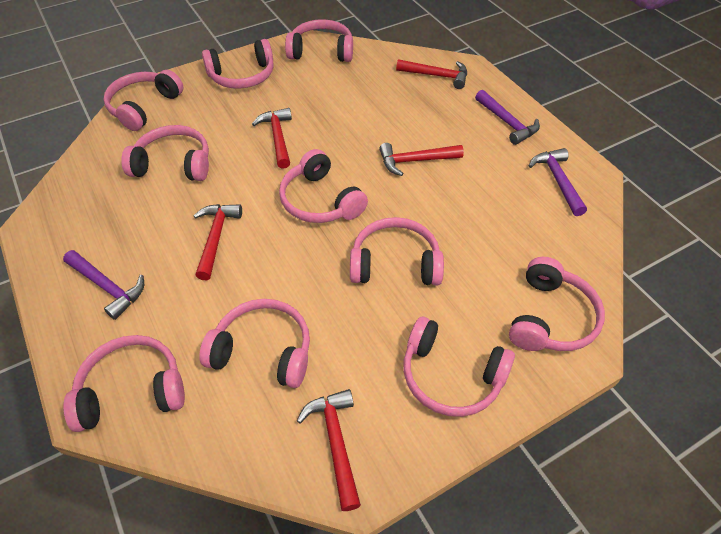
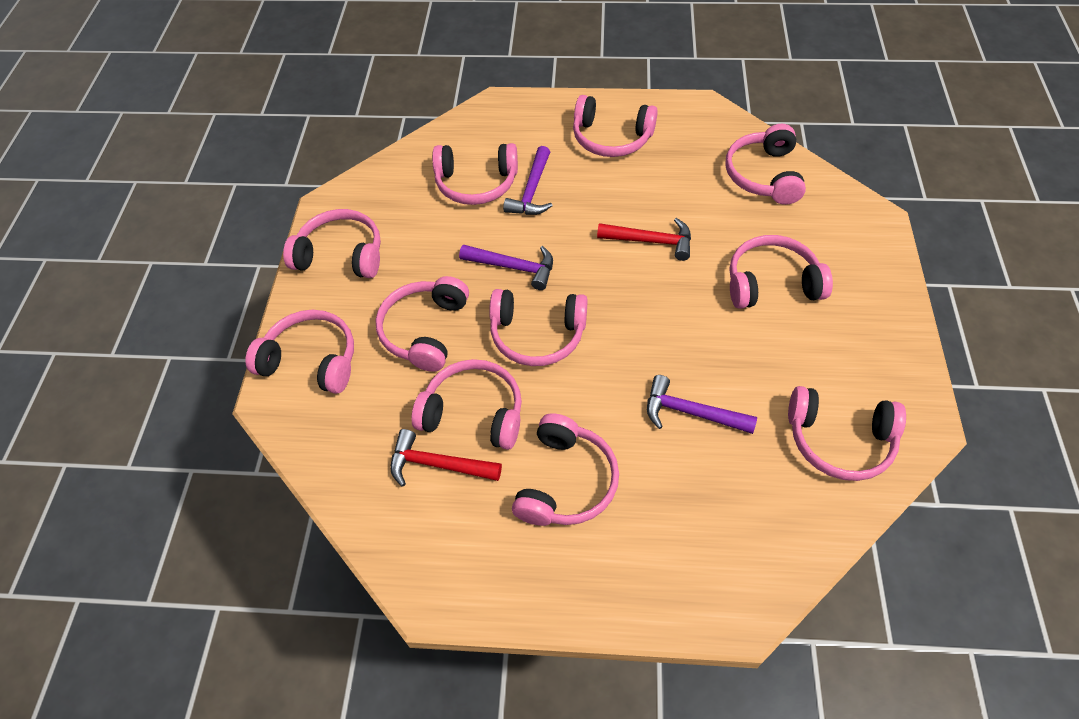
pink headphones: [63,335,185,432] [103,70,183,131] [121,125,209,181] [199,299,310,388] [202,39,274,89] [279,149,368,223] [285,19,353,62] [350,217,444,285] [404,317,515,417] [509,257,605,351] = 10 -> [245,310,354,394] [283,209,381,278] [376,276,469,372] [412,359,522,450] [432,143,518,205] [489,289,588,366] [512,413,619,526] [573,95,658,157] [725,124,806,205] [730,235,833,309] [788,386,906,481] = 11
red hammer: [193,204,242,280] [252,108,292,169] [297,389,361,511] [379,143,464,176] [396,59,467,89] = 5 -> [390,429,502,487] [597,218,691,261] = 2

